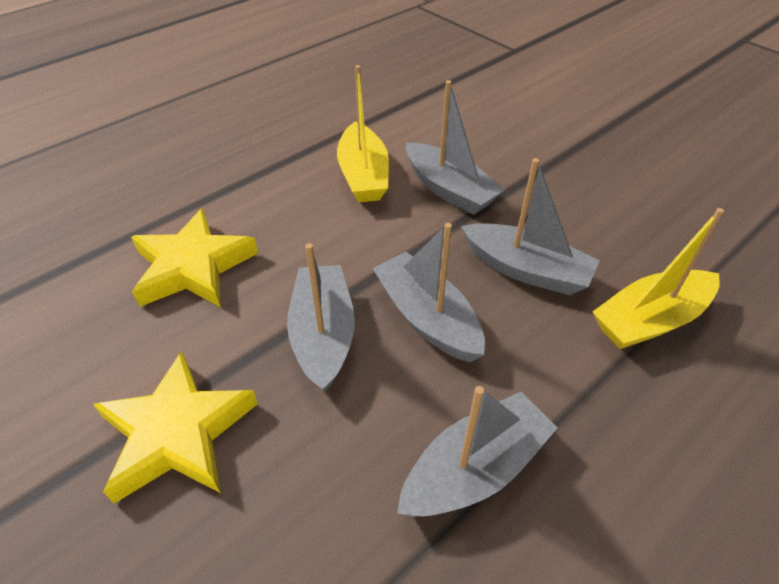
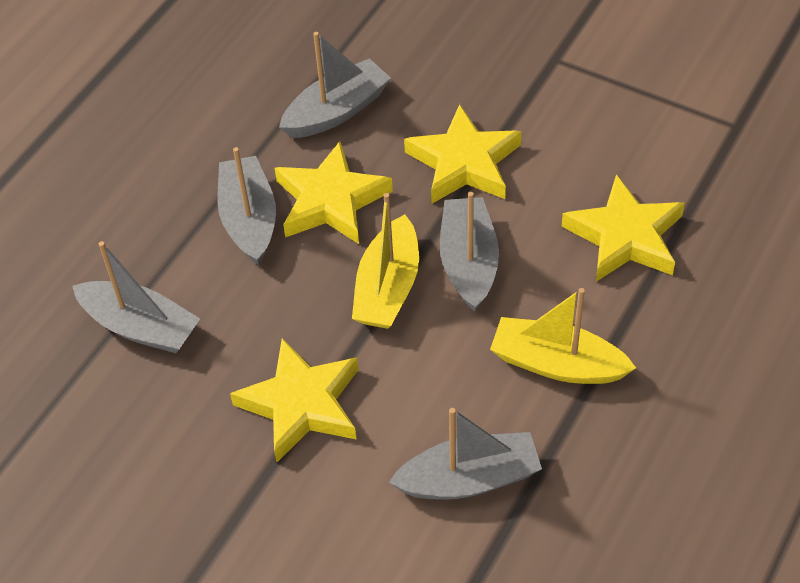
yellow star: [93,351,258,503] [131,208,258,308] = 2 -> [230,338,359,462] [274,141,393,244] [404,104,522,204] [561,174,685,282] = 4

